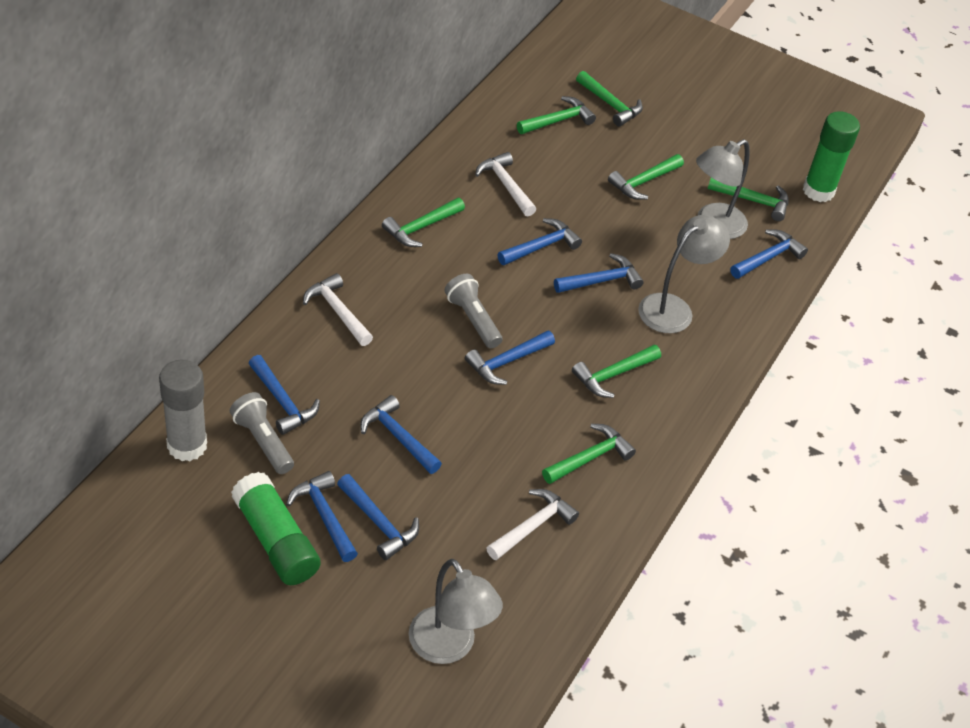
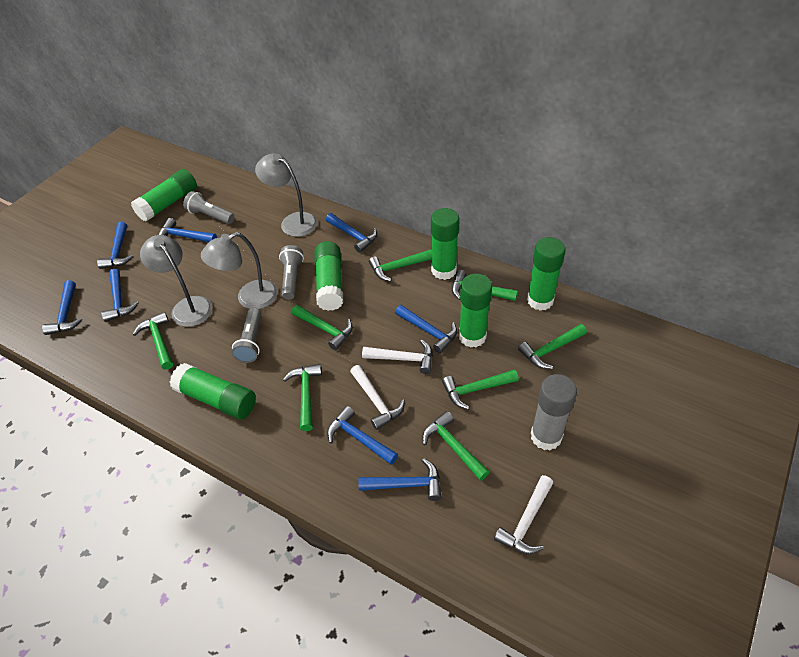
green glue stick: [231,472,321,585] [803,111,860,202] = 2 -> [131,169,197,222] [170,363,256,419] [314,241,343,311] [431,208,459,280] [459,273,492,348] [527,237,566,311] = 6
green hammer: [382,198,465,247] [517,96,596,134] [542,424,636,484] [572,345,661,398] [576,71,643,127] [608,154,684,200] [708,178,788,221] = 7 -> [133,312,173,370] [283,364,322,431] [292,305,353,350] [369,249,432,282] [422,411,489,481] [442,369,519,410] [452,270,518,301] [518,324,587,369] = 8
grey flashlight: [230,392,294,474] [445,274,502,348] = 2 -> [183,191,235,224] [232,308,261,363] [279,245,304,300] = 3

